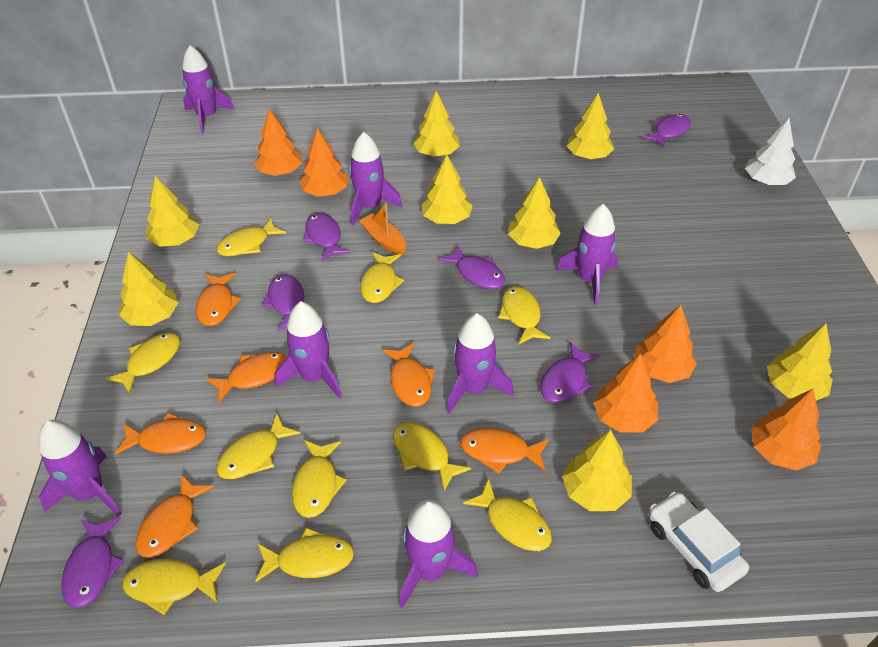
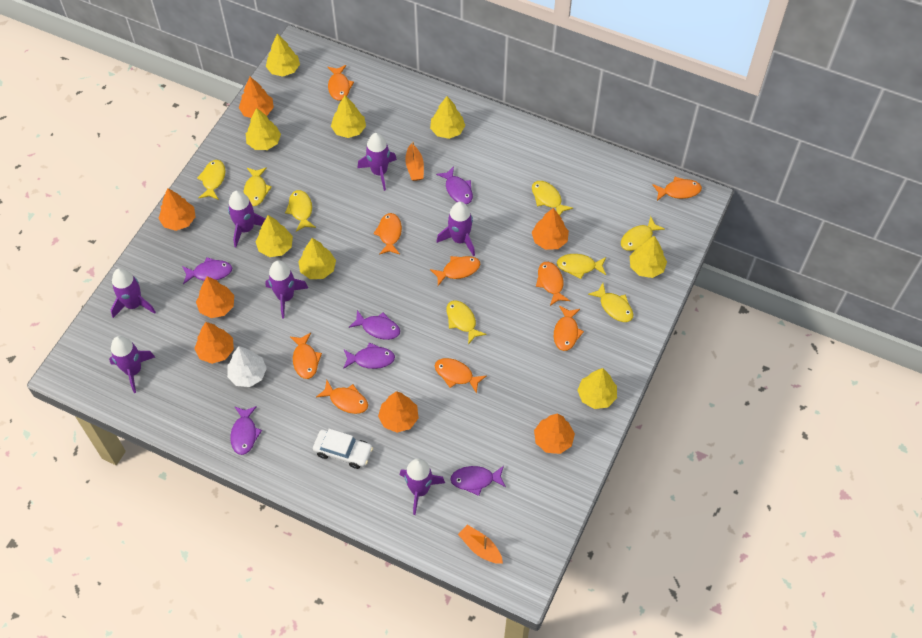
orange boat: [359,203,406,255] = 1 -> [405,142,424,181] [458,525,503,564] = 2
orange fish: [115,413,206,455] [136,474,214,558] [196,273,241,326] [206,352,287,403] [382,343,436,407] [460,428,549,474] = 6 -> [290,333,322,379] [316,380,368,414] [327,65,354,101] [373,213,402,255] [430,256,480,286] [435,358,486,394] [536,262,570,306] [554,306,584,351] [653,177,702,201] = 9
orange tree: [254,109,302,176] [299,128,349,197] [593,353,658,433] [635,305,697,383] [751,389,821,471] = 5 -> [158,188,196,231] [194,322,234,364] [196,276,234,318] [239,77,274,118] [378,391,419,433] [532,208,569,250] [534,413,575,454] = 7
yellow fish: [105,333,180,394] [122,559,226,615] [216,218,286,256] [216,414,301,479] [255,528,354,582] [292,440,347,518] [360,252,404,303] [393,422,471,491] [463,478,552,551] [498,286,550,344] = 10 -> [197,160,225,200] [244,167,272,206] [285,190,316,232] [446,300,487,345] [532,181,573,216] [557,254,606,279] [588,283,633,322] [621,216,665,251] = 8

